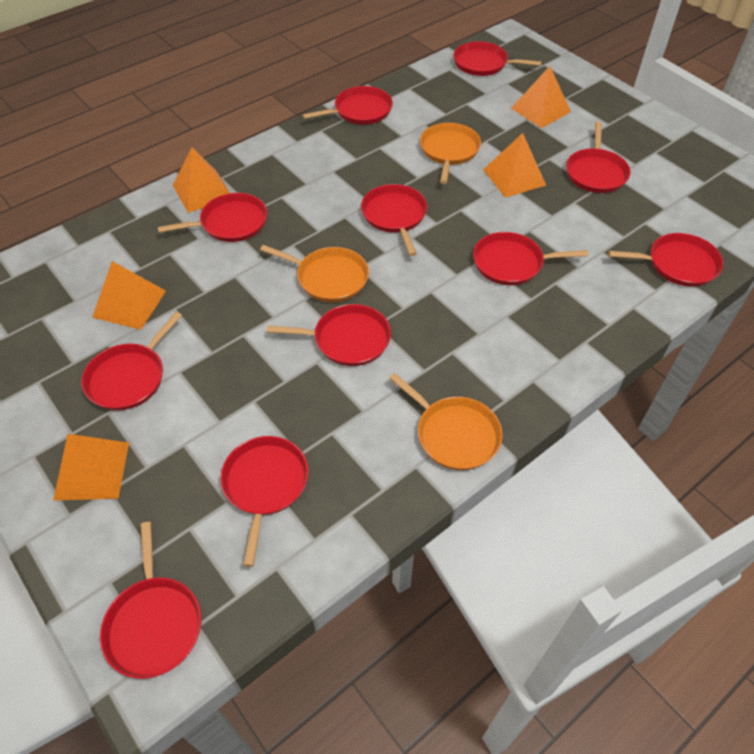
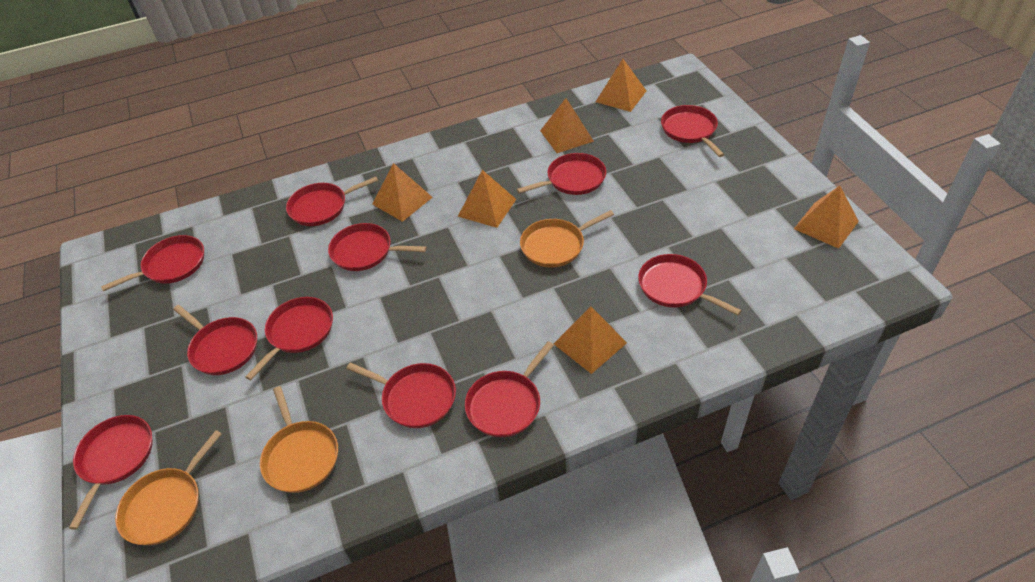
orange pyramid: [53,434,129,501] [92,261,166,330] [173,147,230,213] [483,133,546,198] [511,66,571,128] = 5 -> [372,163,433,222] [458,170,516,228] [540,98,594,153] [554,306,627,374] [596,59,646,112] [794,186,859,249] = 6

